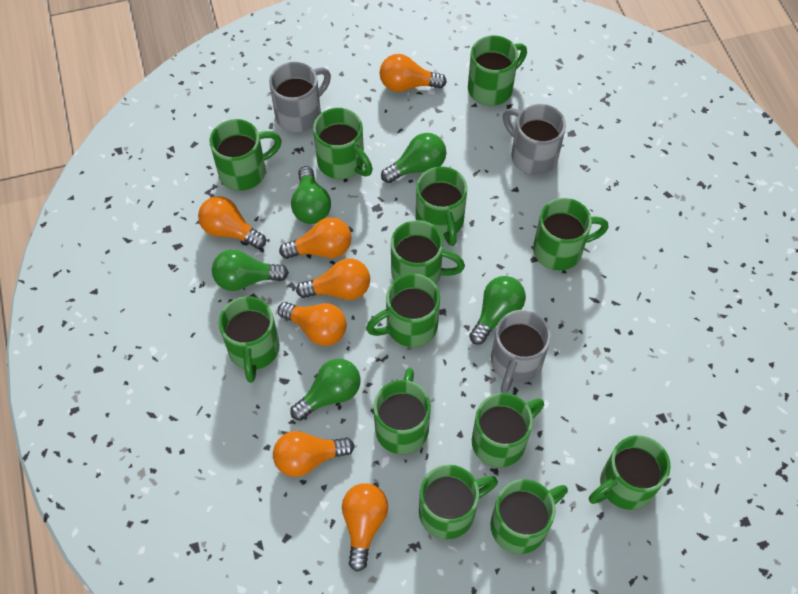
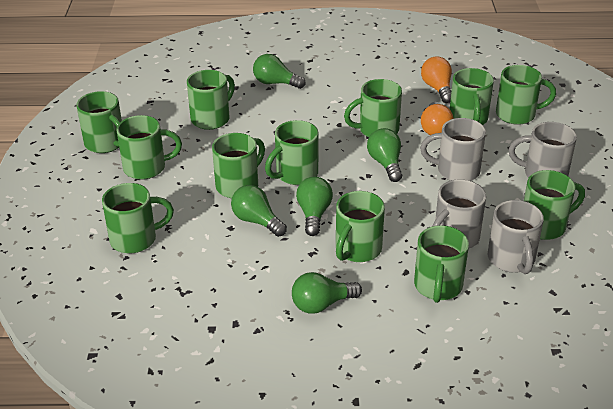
green mug: [210,119,282,191] [219,296,280,383] [313,108,373,179] [366,274,440,347] [374,368,431,454] [391,220,465,284] [416,166,467,246] [419,464,498,539] [468,35,527,106] [472,393,544,467] [490,479,568,554] [533,198,609,271] [589,435,671,510] = 13 -> [76,91,122,153] [102,183,174,253] [116,115,182,180] [187,70,235,130] [212,133,265,198] [265,120,319,185] [336,191,385,262] [344,79,402,137] [414,225,469,303] [450,68,494,125] [496,65,556,125] [524,170,585,240] = 12
grey mug: [269,62,331,133] [491,310,551,393] [503,104,566,175] = 3 -> [420,118,486,181] [432,180,486,248] [488,200,544,274] [509,122,577,178] = 4
orange light bulb: [198,196,266,249] [273,431,354,477] [278,302,347,346] [279,217,352,259] [296,258,370,300] [342,483,388,572] [380,54,447,92] = 7 -> [421,56,452,103] [421,102,454,135] = 2

